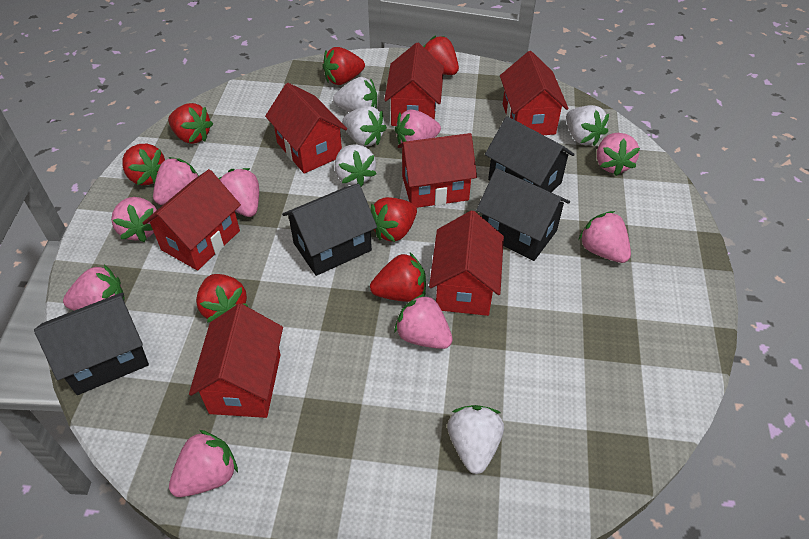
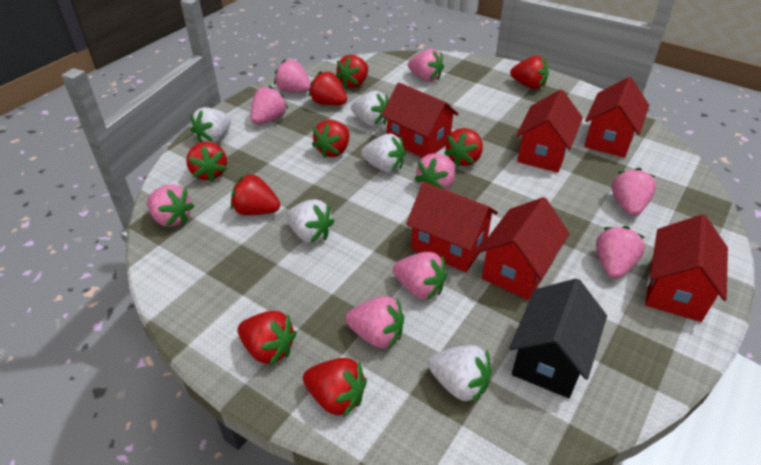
black house: [34,292,149,395] [282,183,377,276] [476,168,570,261] [485,116,575,192] = 4 -> [509,278,607,398] = 1
red house: [143,169,241,270] [189,304,283,418] [265,83,347,174] [384,42,444,126] [398,133,477,208] [429,210,504,316] [500,51,569,135] = 7 -> [381,83,459,158] [406,182,498,272] [478,197,570,300] [516,89,583,173] [584,77,649,158] [645,214,728,322] = 6
red strawberry: [122,144,165,185] [168,103,213,144] [196,274,248,322] [323,47,365,85] [370,253,426,302] [371,197,417,242] [423,35,459,75] = 7 -> [186,142,227,182] [231,174,280,215] [238,311,297,365] [303,358,367,418] [309,71,347,105] [312,120,349,158] [336,55,368,88] [444,128,483,167] [510,56,549,89] = 9

